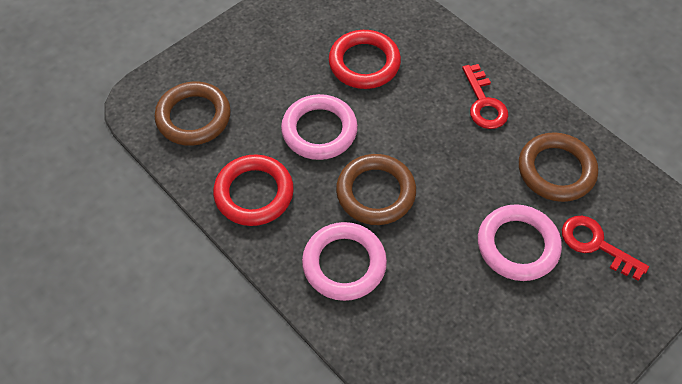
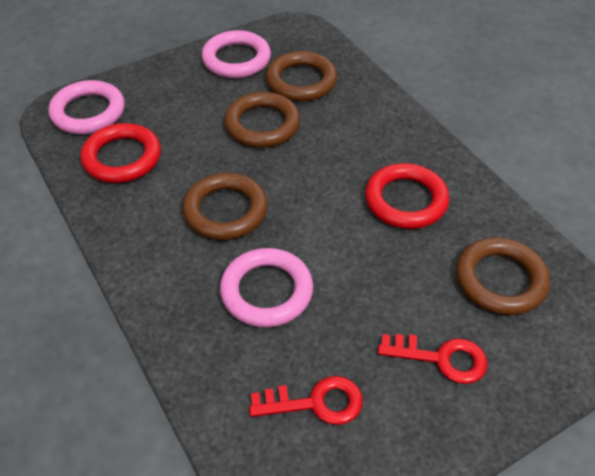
brown ring: [155,82,231,146] [336,154,416,225] [519,132,598,202] = 3 -> [182,173,268,240] [224,92,300,147] [266,51,337,101] [456,237,550,315] = 4

